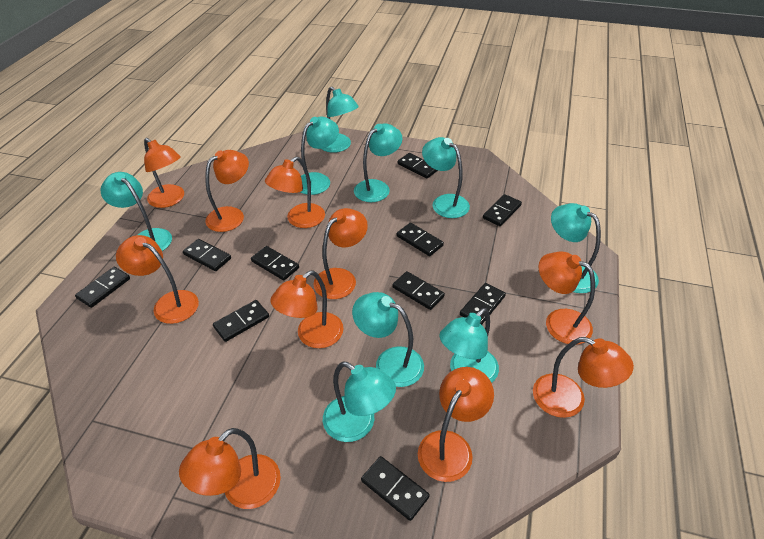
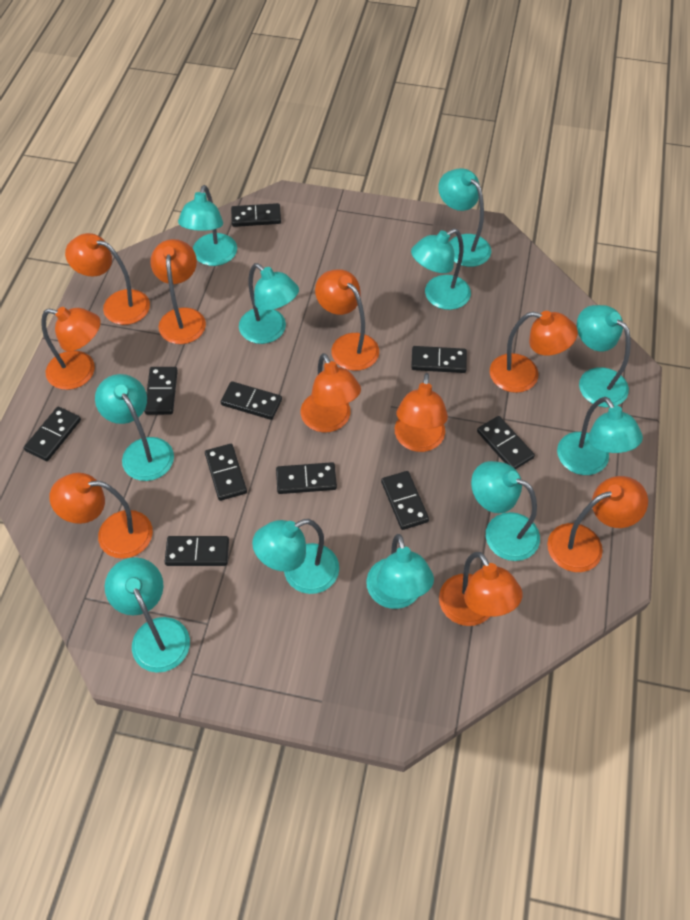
turquoise lamp: [100,172,172,251] [301,117,339,195] [322,87,359,153] [323,362,396,442] [352,292,424,387] [354,123,402,202] [422,137,470,218] [439,308,499,383] [551,203,601,293] = 9 -> [95,374,174,481] [105,557,190,673] [178,185,237,266] [239,263,299,344] [252,519,339,594] [366,534,434,609] [411,229,471,310] [438,168,491,267] [471,461,540,561] [557,397,643,475] [577,305,631,407] = 11

